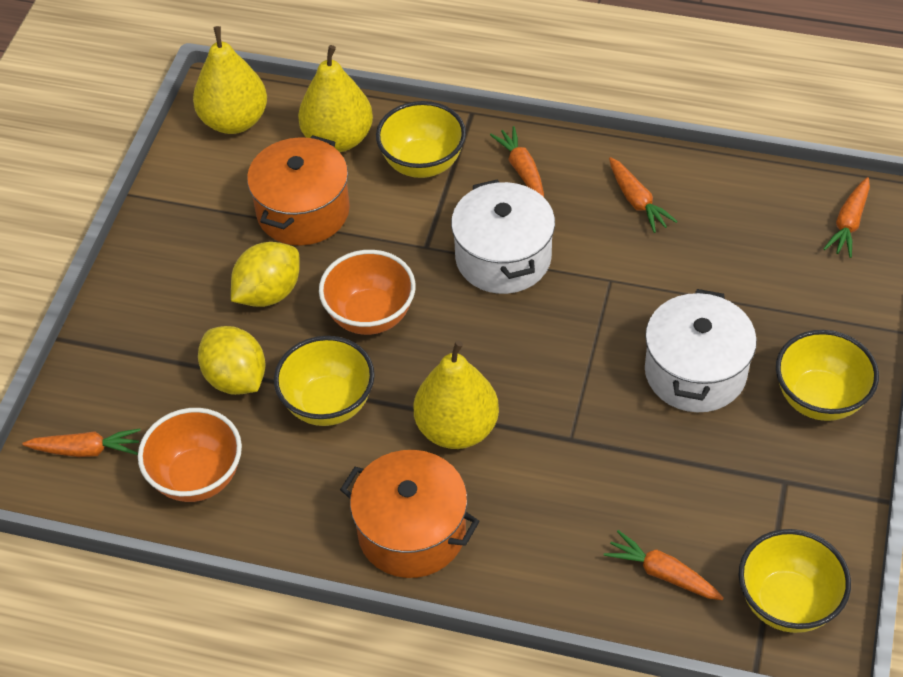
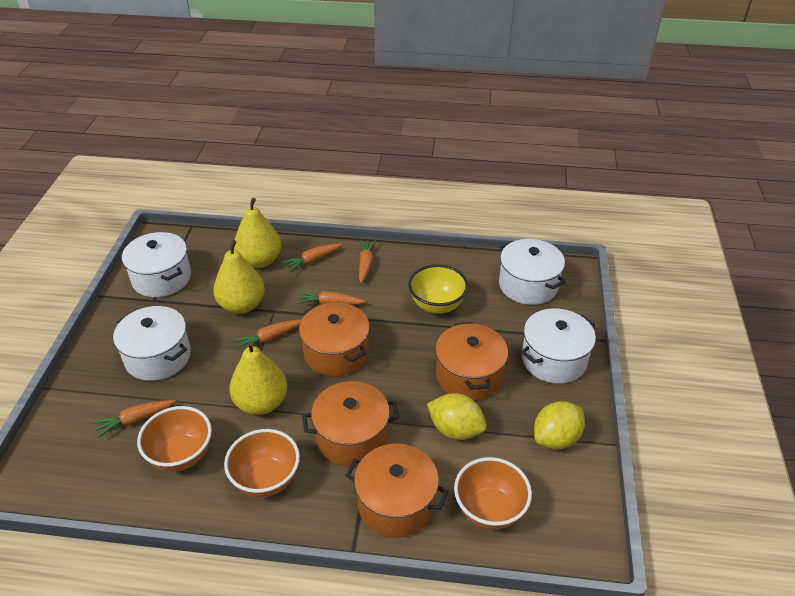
orange bowl: [138,408,242,502] [319,250,416,335] = 2 -> [137,406,212,472] [224,429,300,497] [454,457,532,530] = 3
orange pot: [247,135,350,246] [340,450,480,578] = 2 -> [299,302,370,377] [302,381,399,467] [345,444,448,538] [435,322,508,401] = 4
white pot: [451,179,555,294] [645,289,757,412] = 2 -> [113,306,191,381] [122,232,191,297] [499,239,566,305] [521,308,596,384] = 4
yellow bowl: [274,336,375,426] [376,101,466,178] [738,529,851,633] [776,330,879,421] = 4 -> [408,264,468,314] = 1

